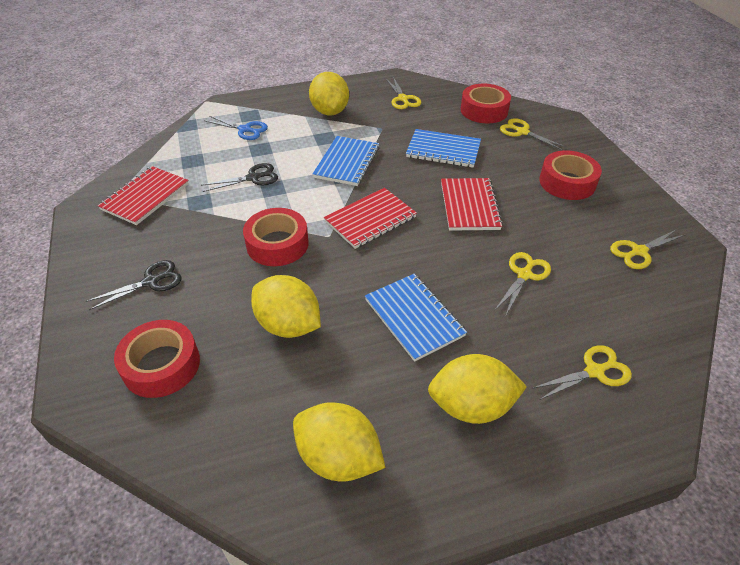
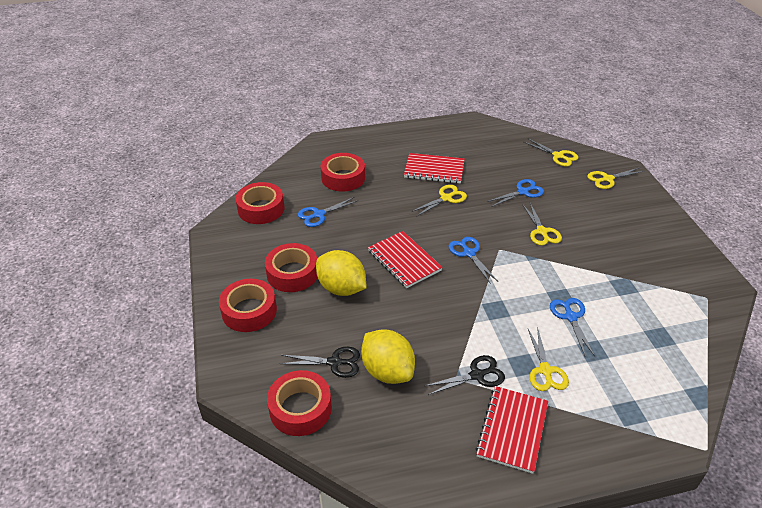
blue notebook: [313,136,379,186] [365,274,467,362] [406,129,481,168] = 3 -> none = 0
blue scissors: [204,116,268,140] = 1 -> [298,197,359,227] [449,237,498,284] [487,179,544,207] [550,298,595,357] = 4
red tape: [114,320,200,398] [243,208,309,266] [461,84,511,123] [539,150,602,200] = 4 -> [219,279,277,332] [236,182,284,224] [265,243,317,292] [267,370,332,436] [321,153,365,191] = 5
yellow lemon: [251,275,321,338] [293,402,385,482] [309,72,349,116] [428,354,527,424] = 4 -> [316,250,366,296] [361,329,415,384] = 2

